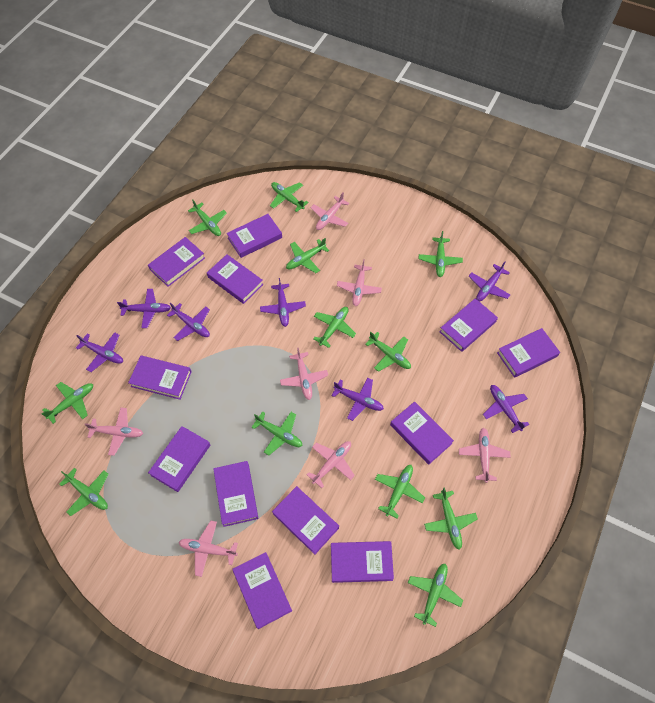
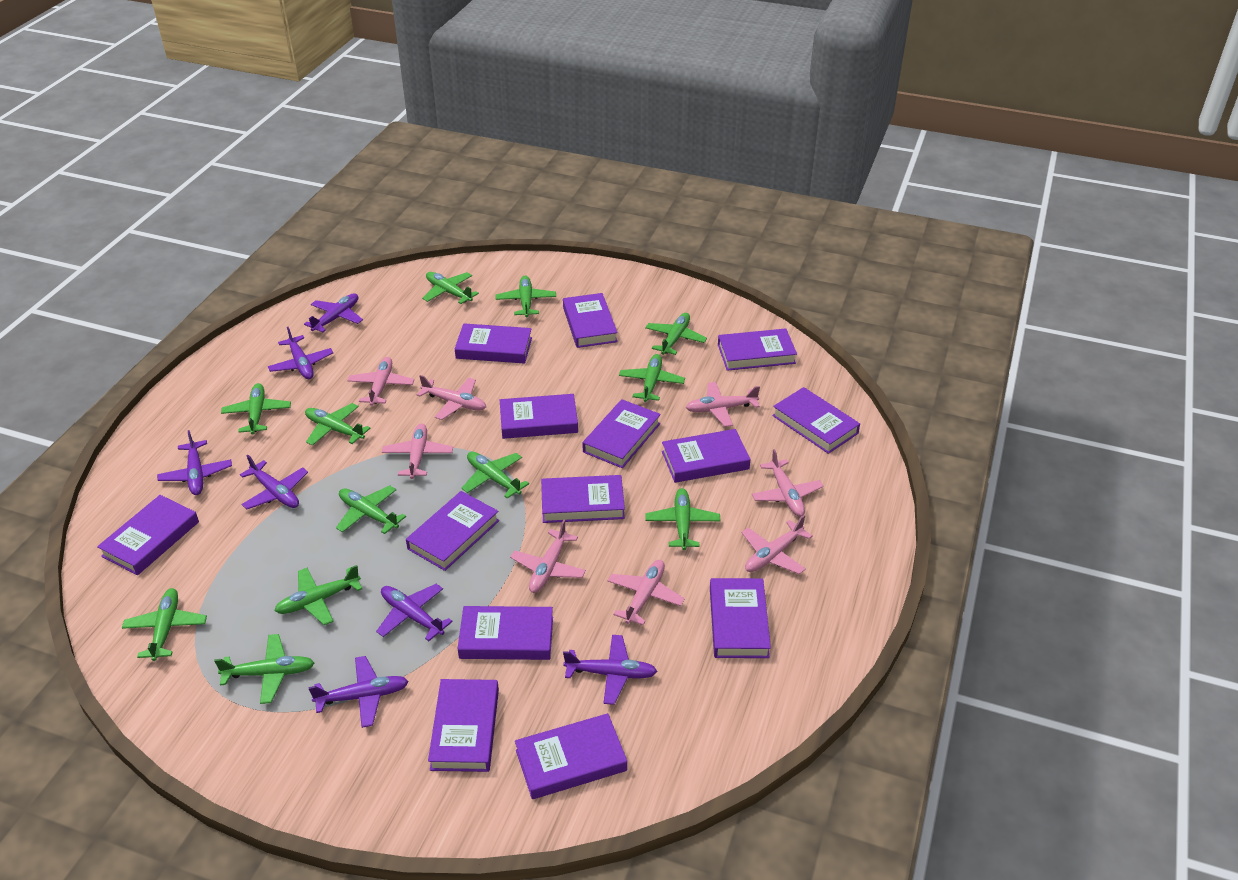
pink plane: [84,408,143,456] [179,520,238,577] [280,348,328,400] [307,441,355,488] [311,193,349,230] [337,259,382,306] [459,428,511,483] = 7 -> [347,357,414,406] [382,424,453,479] [417,375,486,420] [510,520,586,593] [608,560,685,625] [686,382,760,427] [741,515,813,574] [752,449,823,517] = 8
purple book: [128,355,192,400] [148,237,205,287] [148,426,210,492] [207,254,263,304] [213,461,258,527] [227,214,282,258] [232,552,292,629] [272,486,339,555] [331,541,394,583] [390,402,454,465] [439,298,498,352] [497,328,560,378] = 12 -> [97,495,199,575] [406,491,499,571] [428,679,499,772] [455,323,532,364] [457,606,553,660] [500,394,578,439] [515,713,627,799] [541,475,625,523] [563,293,618,348] [582,399,661,468] [662,429,751,483] [710,578,771,658] [718,328,797,371] [772,387,860,454] = 14

